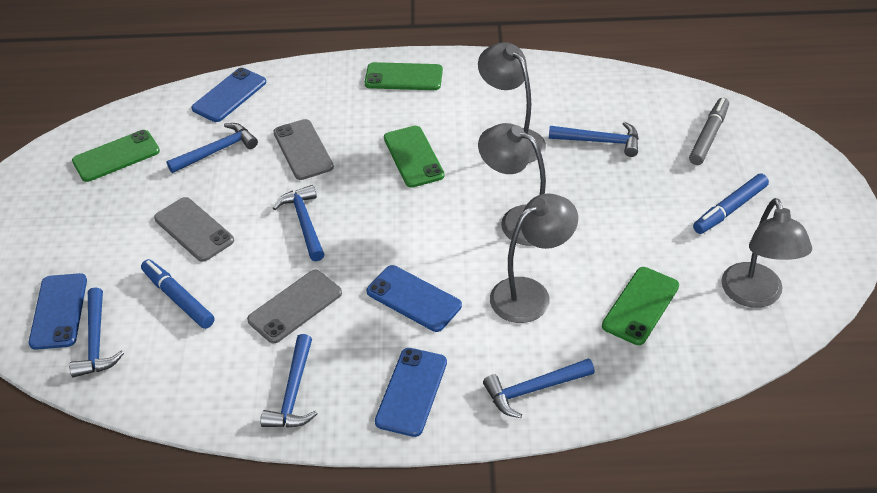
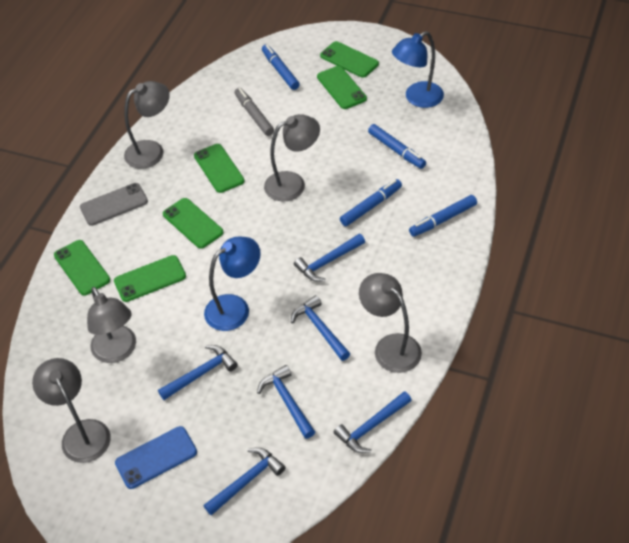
blue lamp: none = 0 -> [204,237,261,331] [392,31,444,108] = 2
blue marker: [141,259,215,329] [693,174,769,234] = 2 -> [262,44,300,90] [340,179,402,226] [368,124,426,169] [409,195,477,237] = 4
blue phone: [29,273,87,350] [191,68,266,122] [367,265,462,332] [375,348,447,437] = 4 -> [115,426,197,489] = 1
green phone: [72,130,160,182] [365,62,443,90] [384,126,445,188] [602,267,679,345] = 4 -> [54,240,110,296] [114,255,186,302] [163,198,224,249] [194,144,244,193] [317,66,367,109] [320,41,379,78] = 6
grey lamp: [478,42,546,163] [478,123,546,246] [490,193,578,323] [721,198,812,308] = 4 -> [32,358,111,463] [87,287,136,363] [124,81,170,169] [264,114,320,201] [359,273,422,373] = 5
grey phone: [154,197,234,262] [247,270,342,343] [273,119,334,180] = 3 -> [80,183,148,226] = 1

